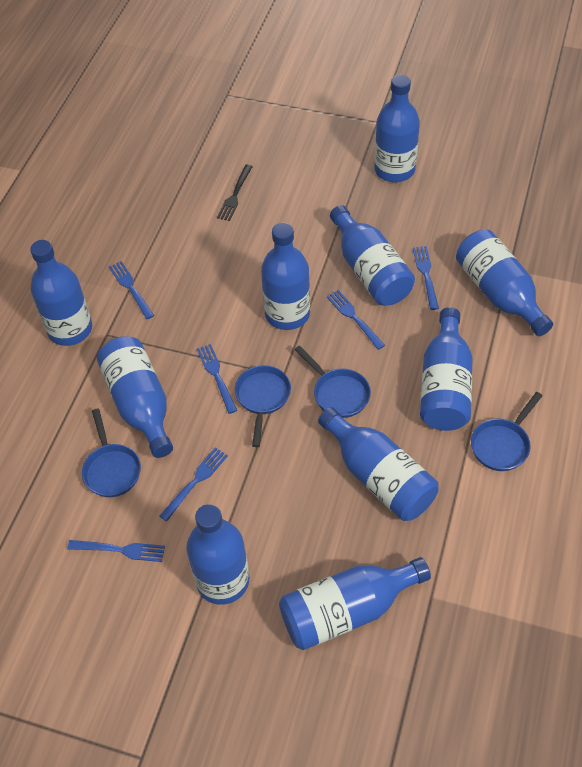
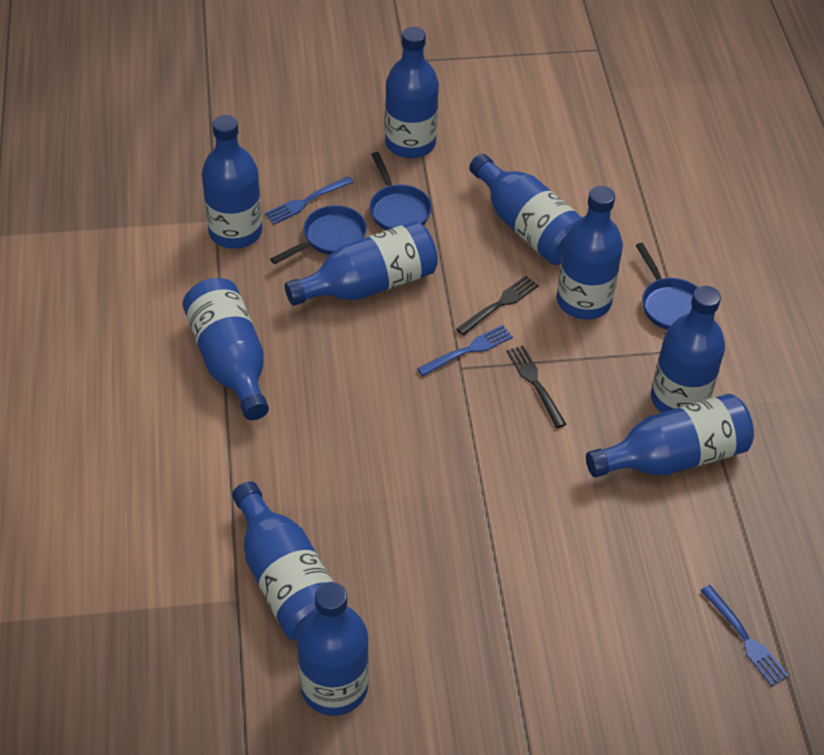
black fork: [217,165,253,221] = 1 -> [456,276,539,335] [506,345,566,428] = 2
blue fork: [68,540,165,562] [109,261,154,319] [159,447,228,521] [197,344,237,414] [327,290,385,350] [413,246,439,310] = 6 -> [265,176,354,224] [417,325,513,376] [700,585,789,686] = 3
blue pan: [82,409,141,497] [235,365,291,447] [295,345,371,418] [471,392,543,471] = 4 -> [270,205,367,264] [369,152,432,230] [636,243,698,330] = 3

